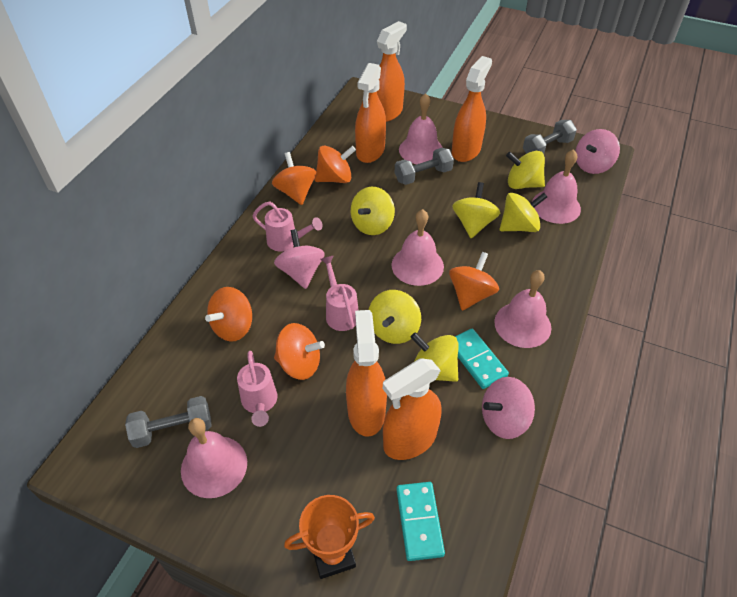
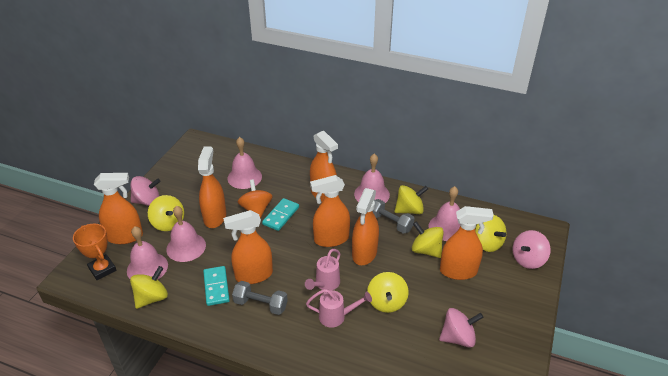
grey dumbbell: [125,396,211,448] [395,148,454,185] [523,120,577,154] = 3 -> [232,281,288,315] [372,199,415,234] = 2
orange spinning top: [205,287,252,341] [272,152,316,205] [274,323,325,380] [315,145,356,183] [449,252,499,311] = 5 -> [238,179,273,218] = 1
orange spray bottle: [346,310,387,437] [355,63,386,163] [377,21,407,122] [383,358,442,460] [452,56,492,162] = 5 -> [94,173,143,244] [198,146,226,228] [223,210,273,284] [310,131,338,202] [310,175,350,247] [352,188,379,265] [440,206,494,280] = 7
pink watering can: [237,351,278,427] [252,201,322,252] [321,255,358,331] = 3 -> [305,249,340,291] [306,289,372,328] = 2

